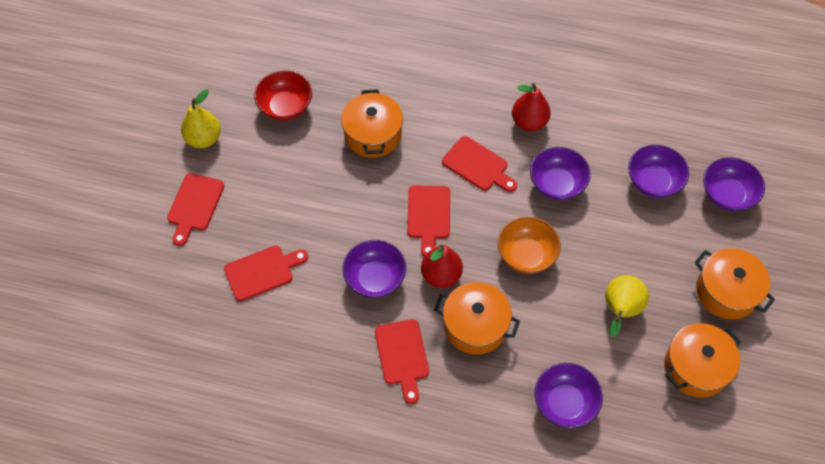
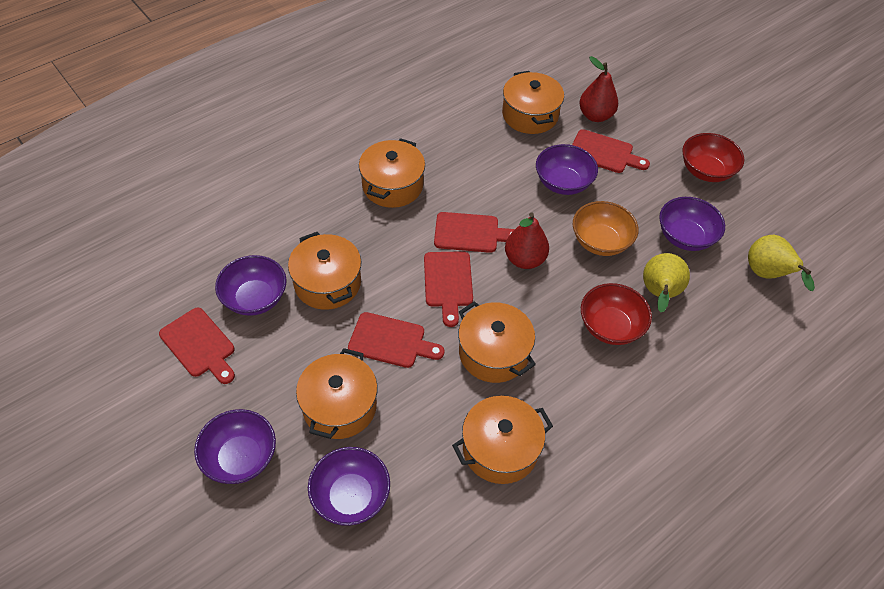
orange pot: [341,89,403,158] [434,282,520,355] [664,323,741,398] [695,248,775,319] = 4 -> [288,232,361,310] [296,348,378,439] [359,138,425,208] [452,396,553,484] [458,301,536,383] [502,71,564,134] = 6
red bowl: [254,71,312,121] = 1 -> [581,283,652,345] [682,133,744,182] = 2

